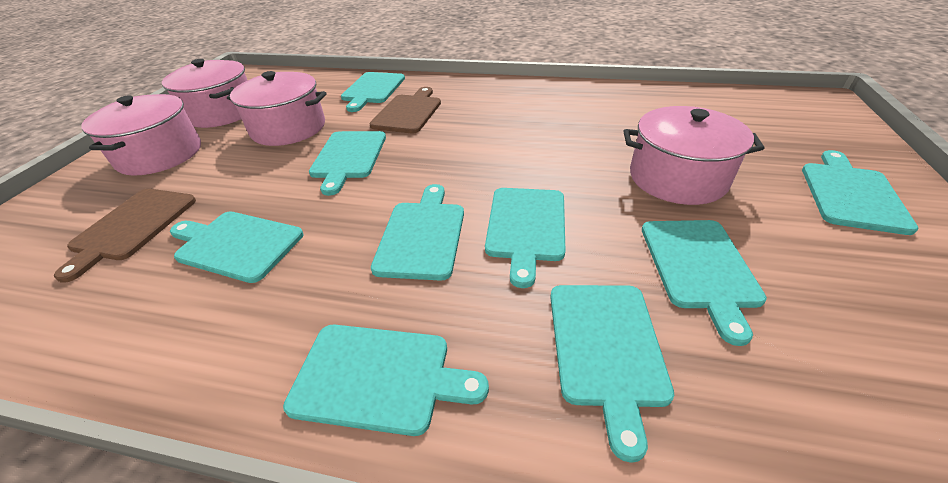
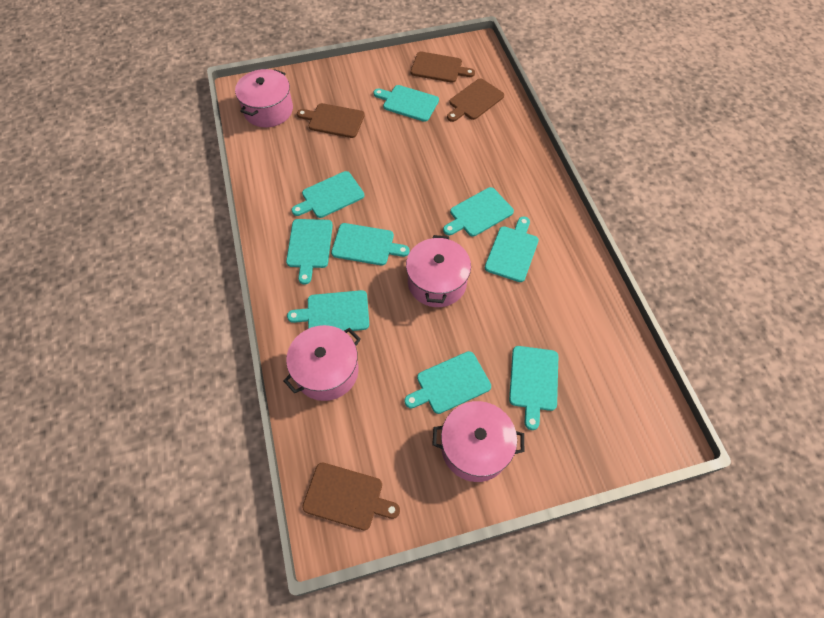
brown cutting board: [54,189,196,283] [369,87,441,133] = 2 -> [297,103,365,138] [302,463,400,530] [411,52,475,83] [447,78,504,122] = 4

